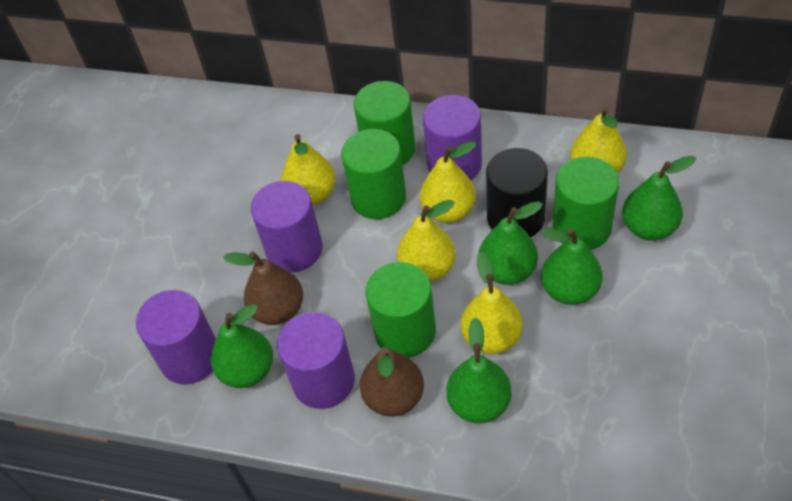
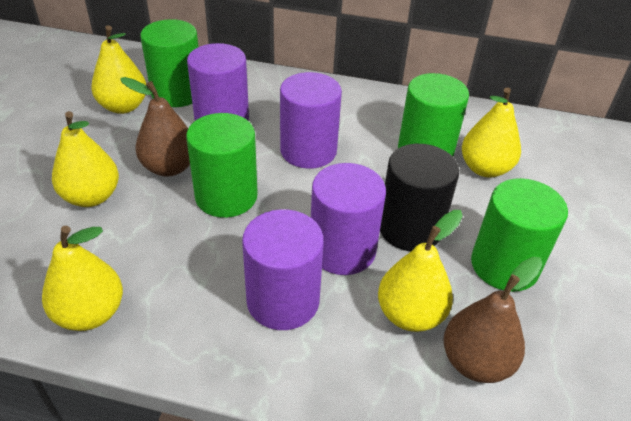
green pear: [211,304,273,388] [447,317,512,423] [479,201,543,285] [541,228,603,305] [622,156,696,240] = 5 -> none = 0

